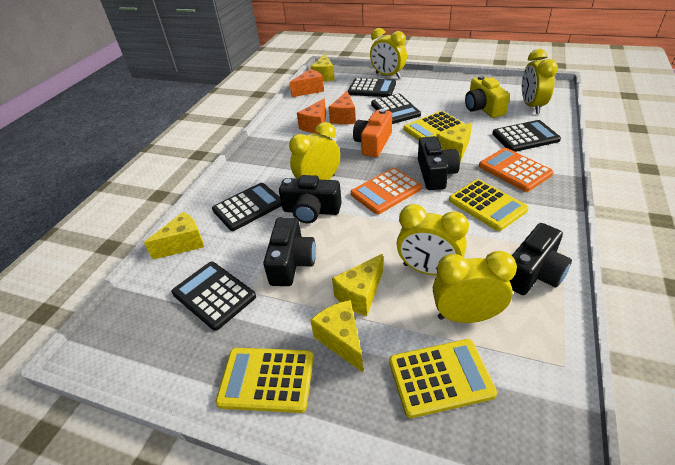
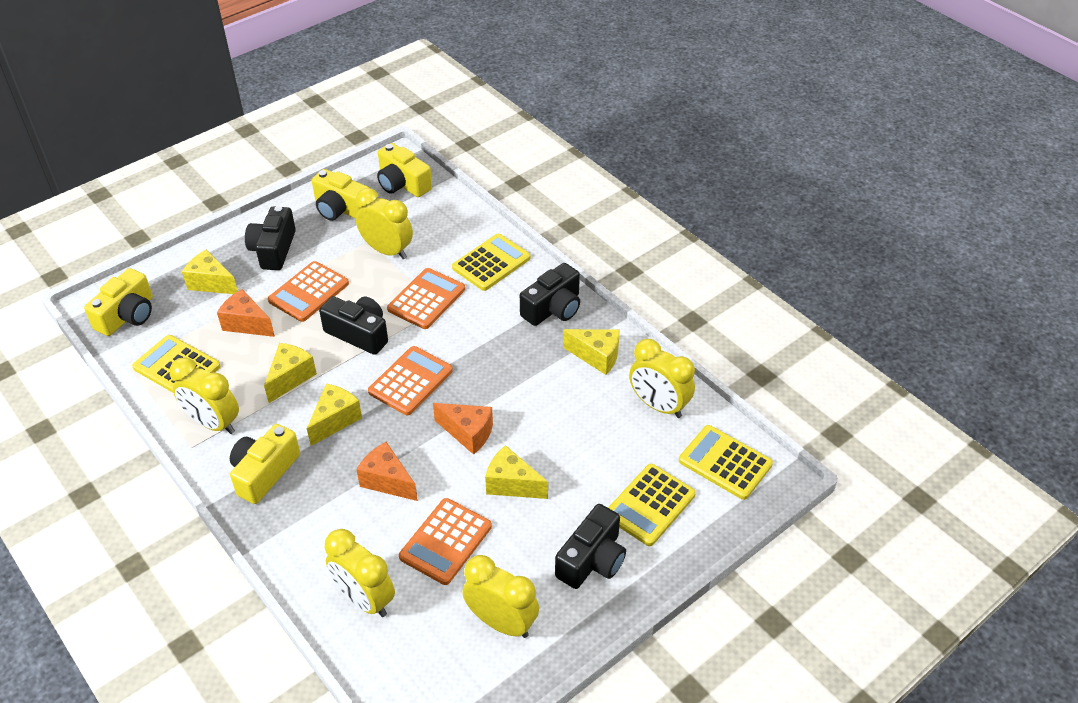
black calculator: [171,262,256,331] [212,183,282,231] [348,78,396,97] [371,94,421,124] [492,120,561,152] = 5 -> none = 0
orange calculator: [351,168,422,214] [479,148,553,192] = 2 -> [268,261,349,322] [368,346,453,415] [387,268,465,329] [399,498,492,585] = 4
orange camera: [353,109,392,157] = 1 -> none = 0
yellow camera: [465,75,510,118] = 1 -> [84,268,153,336] [230,424,300,504] [312,169,369,221] [377,143,432,197] = 4

